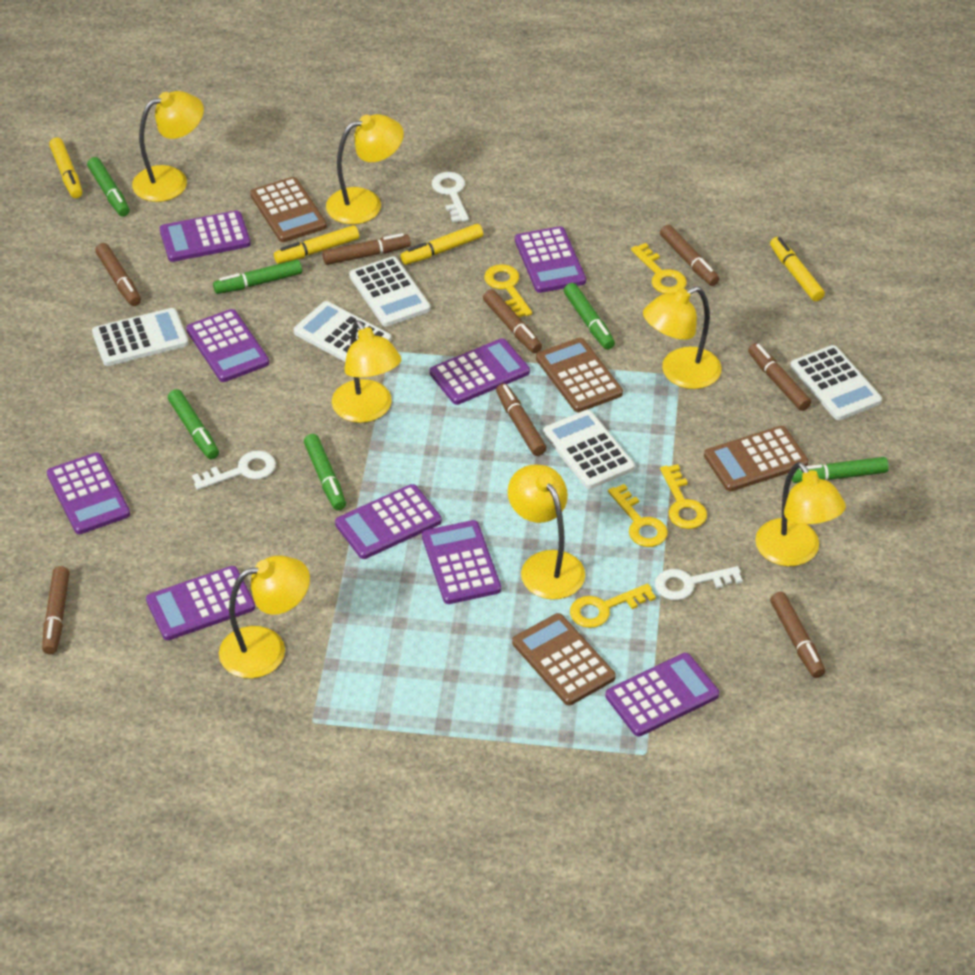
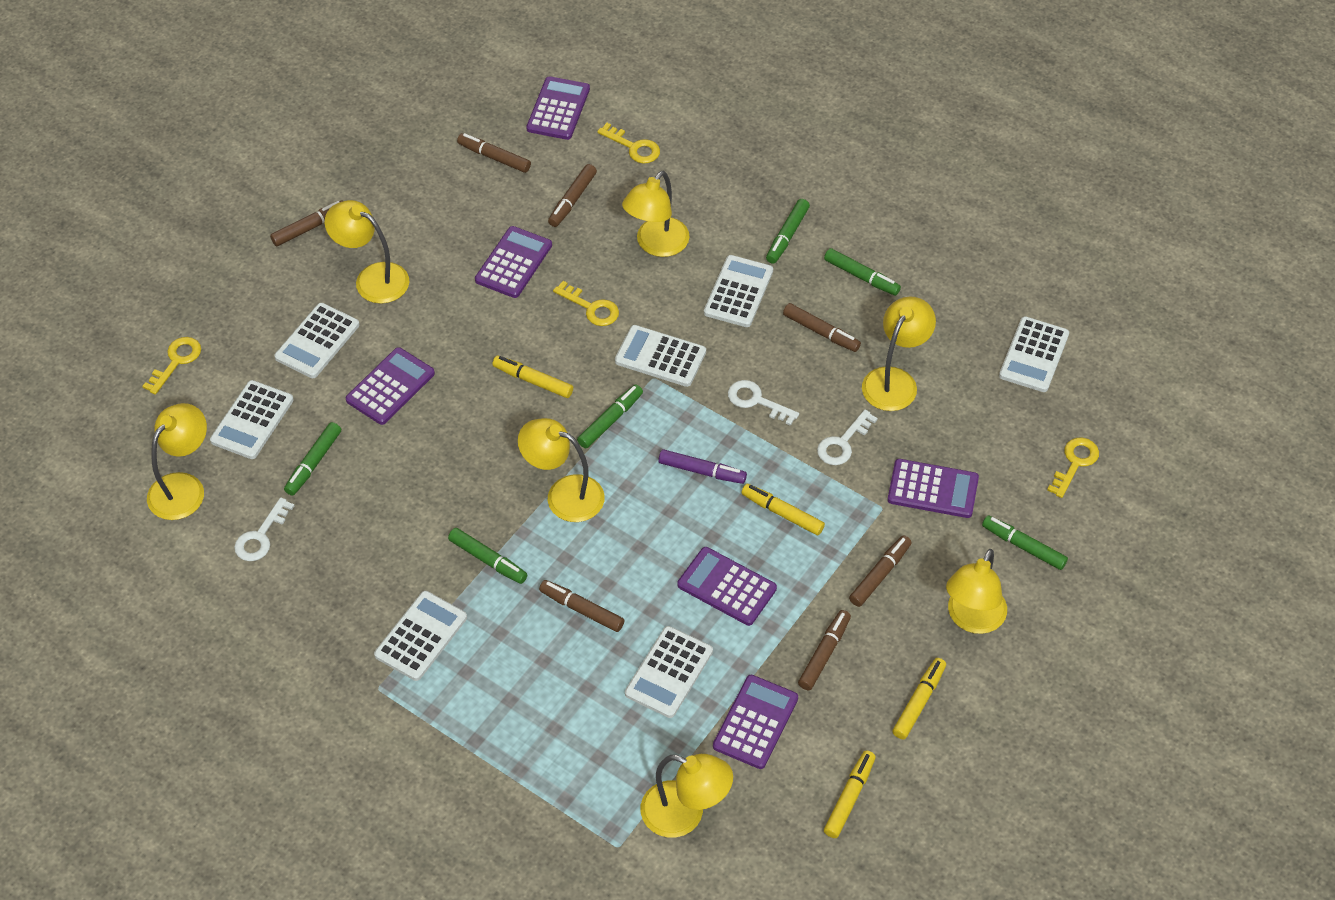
brown calculator: [250,177,327,242] [512,613,616,705] [536,338,623,412] [704,426,808,492] = 4 -> none = 0
brown marker: [42,566,70,654] [95,243,141,306] [322,233,411,265] [483,289,542,353] [496,384,547,456] [660,225,719,286] [748,343,811,411] [770,592,825,678] = 8 -> [270,200,343,246] [457,133,531,173] [539,580,624,632] [548,164,597,227] [783,303,861,352] [798,610,851,690] [849,535,912,607] = 7
purple calculator: [47,453,130,534] [146,566,255,640] [160,211,251,262] [186,309,269,382] [335,484,442,559] [422,520,501,604] [430,338,530,405] [515,226,586,293] [605,653,719,737] = 9 -> [346,347,435,425] [475,226,552,298] [526,76,590,140] [677,547,777,626] [713,675,798,769] [888,459,979,518] = 6
purple marker: none = 0 -> [658,449,747,484] = 1
white calculator: [92,308,189,366] [294,301,391,362] [349,256,430,327] [543,410,635,489] [790,345,882,420] = 5 -> [210,380,294,459] [274,303,360,378] [374,591,467,681] [615,325,706,387] [625,626,713,718] [704,255,773,327] [999,316,1069,392] = 7
yellow key: [484,264,532,317] [570,584,656,628] [608,484,668,547] [631,243,687,294] [660,464,707,529] = 5 -> [142,337,201,395] [553,281,619,326] [597,123,660,164] [1047,438,1099,498] = 4

